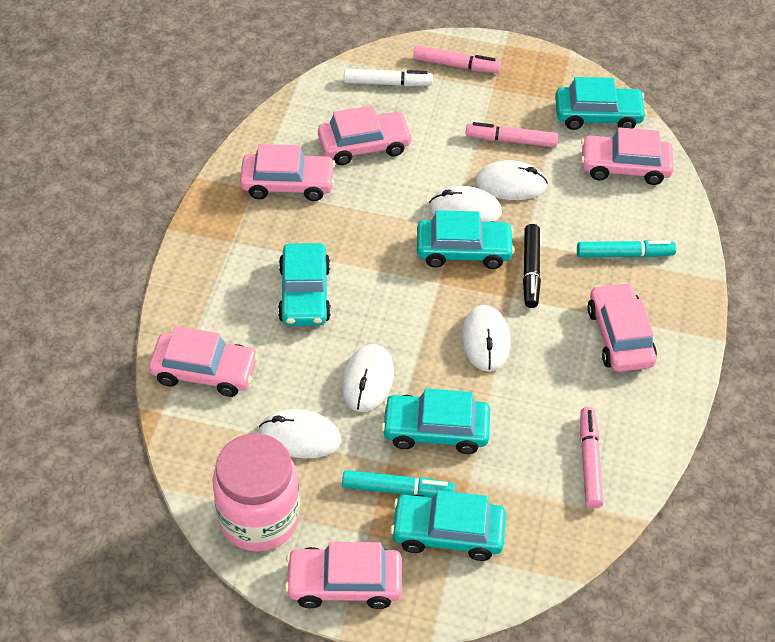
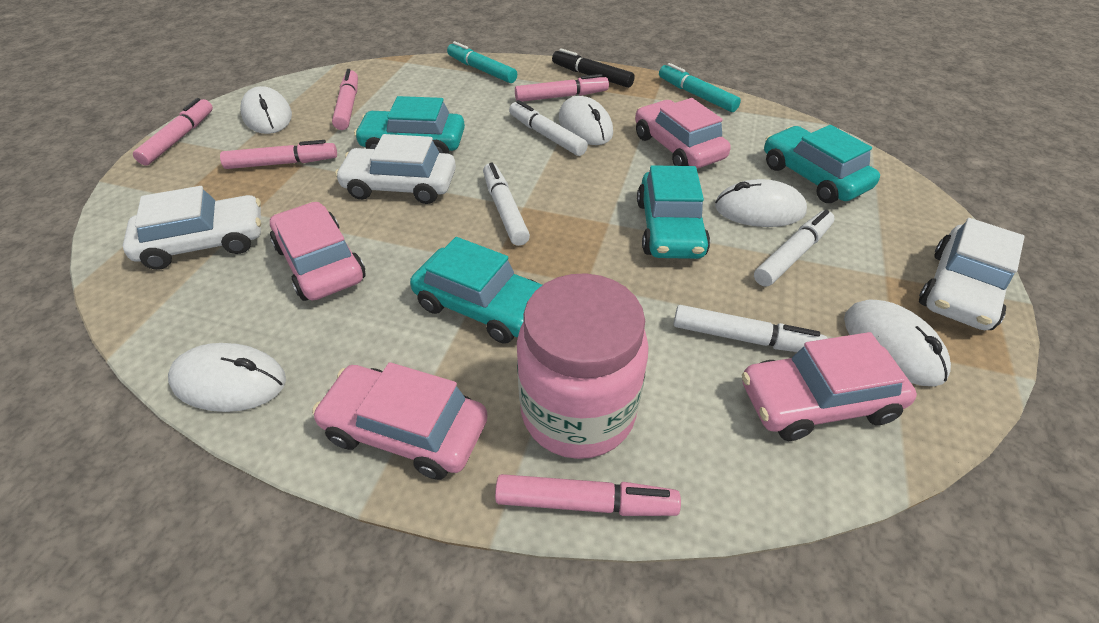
pink car: [149,326,258,397] [240,144,335,201] [285,542,402,609] [318,106,413,165] [581,127,674,185] [587,282,657,372] = 6 -> [270,202,365,301] [312,362,488,480] [635,98,731,169] [742,332,917,441] = 4
pink marker: [413,45,501,73] [466,122,558,147] [580,407,604,508] = 3 -> [133,98,213,165] [220,140,337,169] [332,69,358,130] [495,474,681,516] [515,74,609,102] = 5
turquoise car: [278,243,331,326] [381,389,490,454] [390,490,506,561] [417,210,515,269] [555,77,647,130] = 5 -> [354,96,465,154] [410,237,542,344] [637,165,710,259] [764,125,880,203] = 4
white car: none = 0 -> [123,186,261,270] [335,134,456,204] [919,218,1025,330] = 3
white marker: [344,69,433,86] = 1 -> [483,162,530,246] [509,100,588,156] [673,305,828,352] [754,210,835,286] = 4

